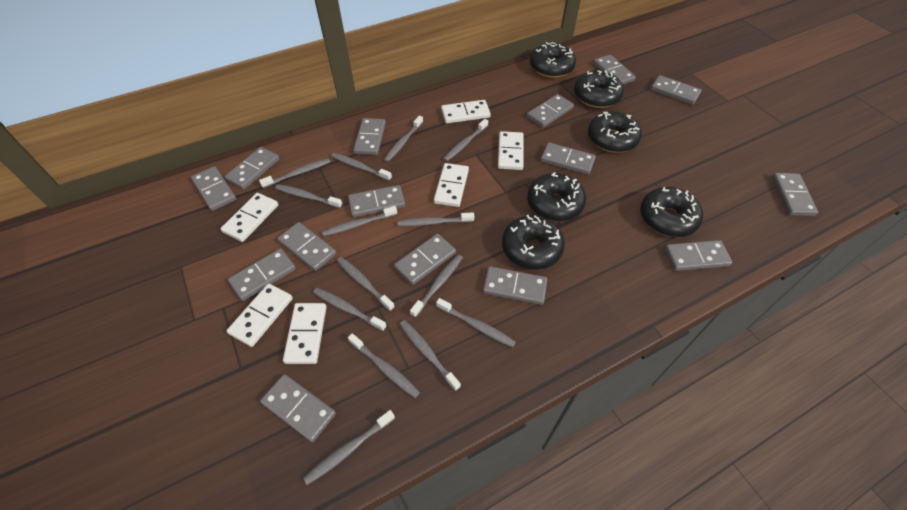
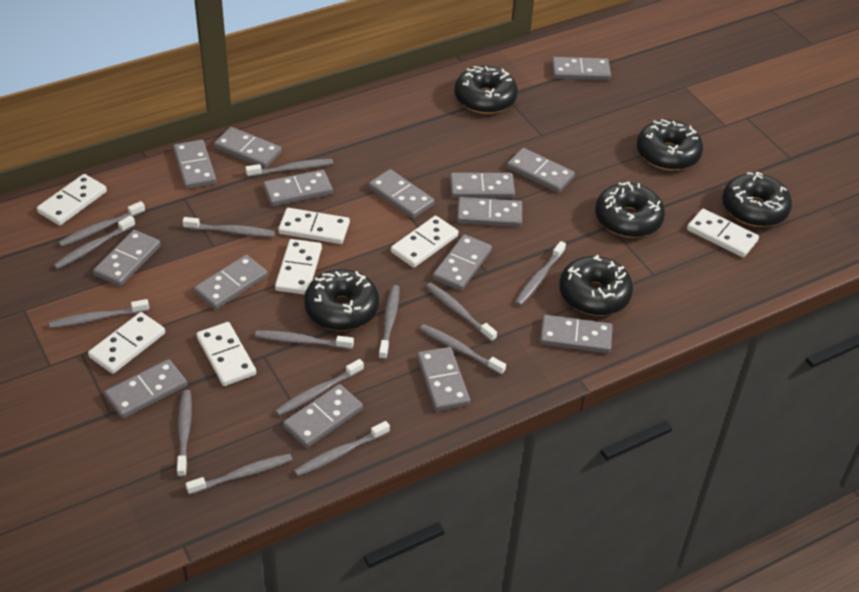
white domino: [220,193,278,242] [227,284,293,347] [283,303,327,364] [434,163,469,207] [441,100,491,123] [498,131,523,170] = 6 -> [37,174,107,225] [88,312,165,374] [197,322,256,386] [275,239,322,295] [278,208,350,244] [391,216,458,268] [687,209,759,257] = 7

